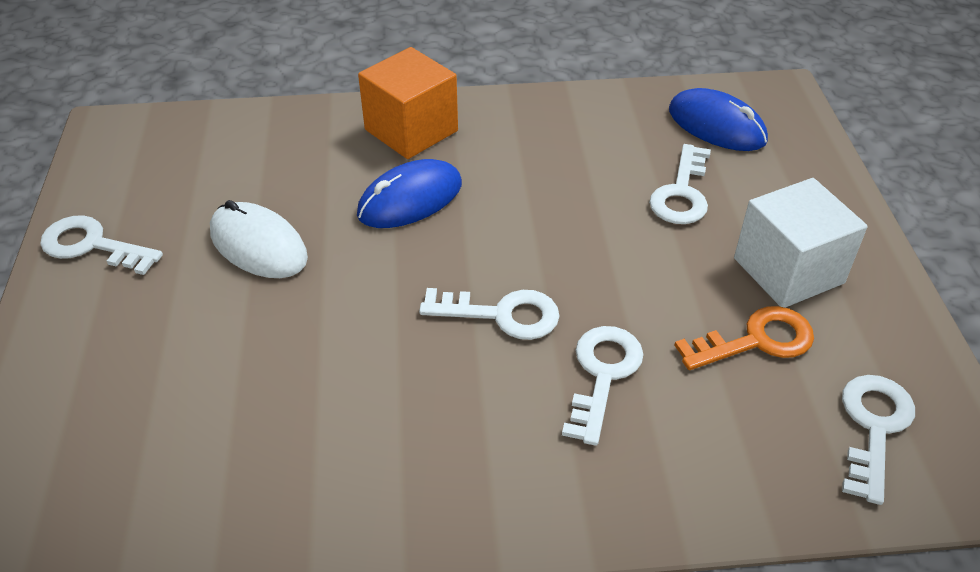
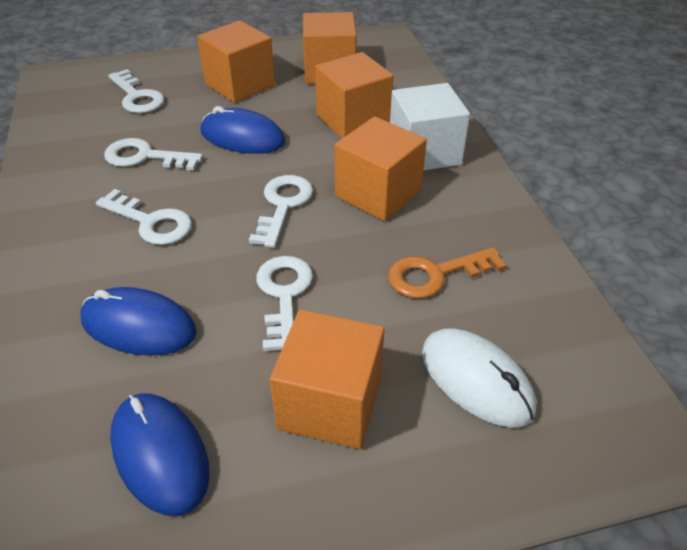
blue mouse: [357,159,462,228] [669,88,768,151] = 2 -> [80,287,197,356] [110,393,210,516] [201,106,285,154] = 3
orange cube: [358,47,458,159] = 1 -> [197,20,275,103] [270,310,384,449] [303,12,357,84] [315,52,393,139] [334,116,427,221] = 5

